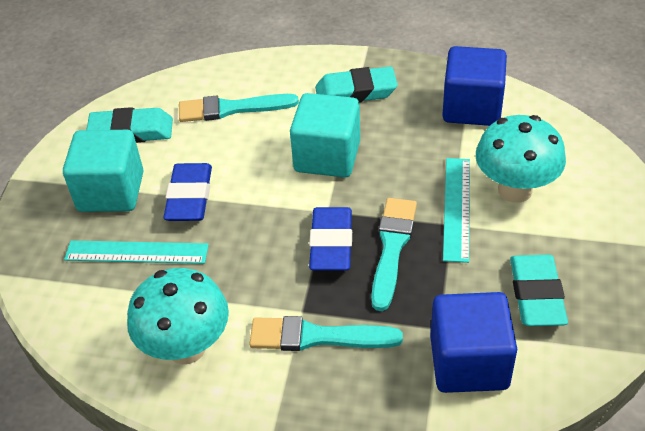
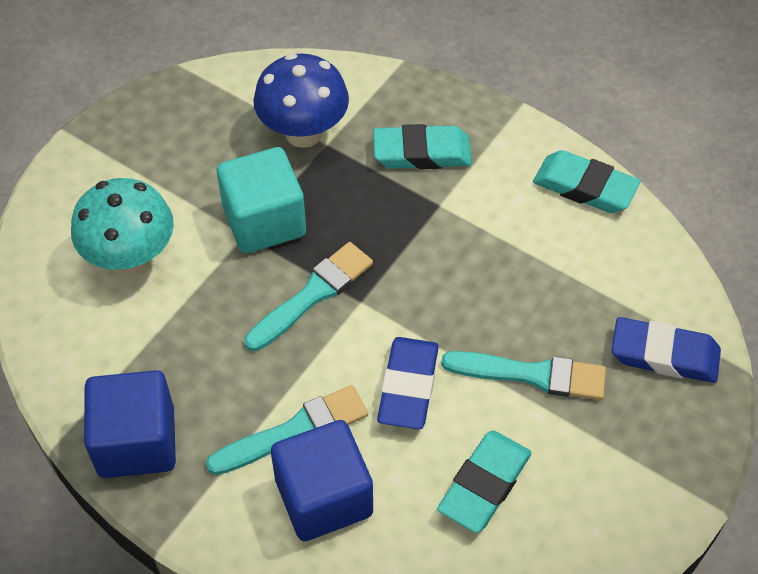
blue mushroom: none = 0 -> [253,53,349,148] = 1
turquoise cube: [63,130,143,212] [290,93,360,177] = 2 -> [217,147,306,253] = 1
turquoise mushroom: [127,268,229,364] [476,115,566,203] = 2 -> [71,178,174,275] = 1
turquoise ruler: [64,241,209,264] [443,158,470,263] = 2 -> none = 0

